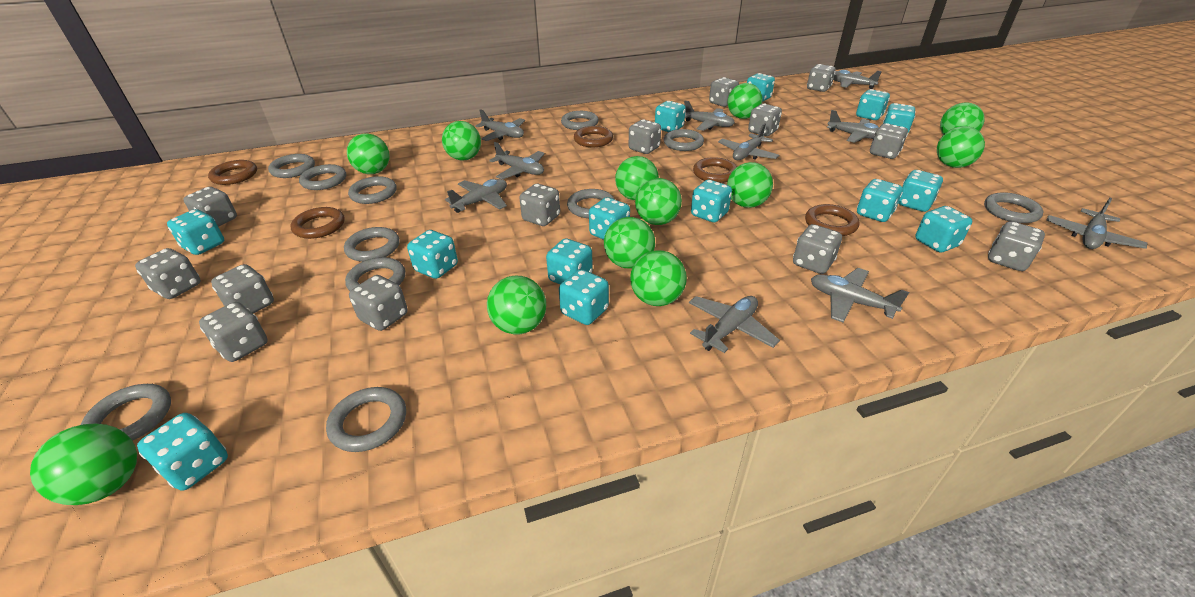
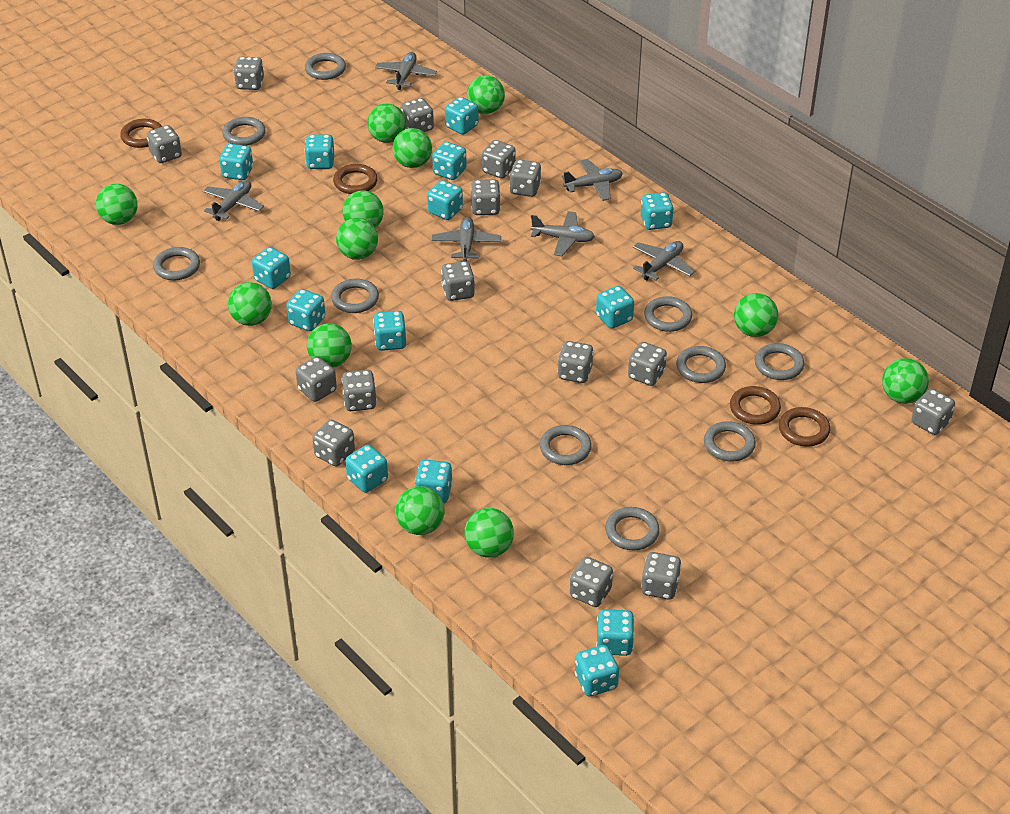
brown ring: [208,160,257,185] [291,207,345,239] [574,126,613,147] [693,157,737,183] [805,204,860,236] = 5 -> [120,119,162,148] [333,164,378,194] [730,386,781,425] [779,407,830,447] = 4
grey dice: [135,248,201,299] [183,187,237,227] [199,302,268,362] [211,264,274,314] [349,275,408,331] [519,184,560,226] [629,120,661,154] [709,77,739,107] [748,103,782,136] [793,224,842,274] [807,64,836,92] [870,123,908,159] [988,221,1045,271] = 13 -> [147,125,182,163] [234,56,264,90] [296,356,337,402] [313,420,355,466] [342,370,377,411] [401,98,434,132] [441,261,475,301] [471,179,501,215] [482,140,516,178] [509,160,541,197] [558,341,594,383] [570,557,613,607] [628,342,667,386] [641,552,681,600] [912,389,955,435] = 15
grey plane: [445,179,507,213] [476,109,525,141] [489,142,545,179] [684,101,735,131] [689,296,780,353] [718,123,780,160] [811,268,909,323] [827,110,879,143] [833,70,882,89] [1046,198,1147,249] = 10 -> [203,180,264,221] [375,52,437,90] [432,217,501,261] [531,211,595,256] [562,159,623,201] [633,241,695,281] = 6
grey ring: [81,384,171,441] [268,154,315,178] [299,164,346,190] [326,387,406,452] [344,227,400,262] [345,257,406,291] [348,176,397,204] [561,111,599,130] [567,189,614,218] [663,129,704,151] [984,192,1044,223] = 11 -> [153,247,200,280] [222,117,266,146] [305,53,346,80] [331,279,379,313] [540,425,592,465] [605,507,660,550] [644,296,692,332] [676,346,726,383] [704,421,756,461] [755,343,804,380] = 10

